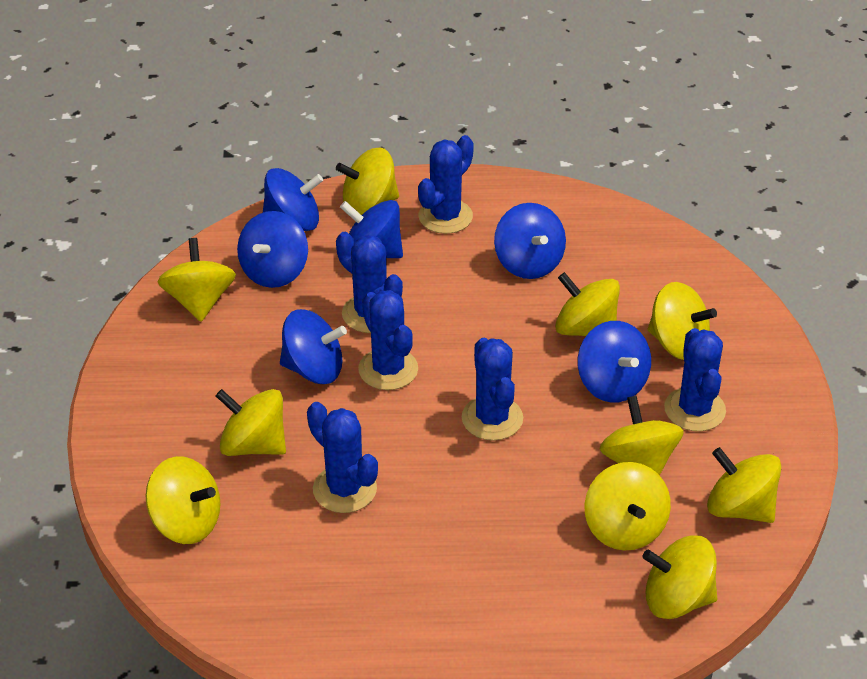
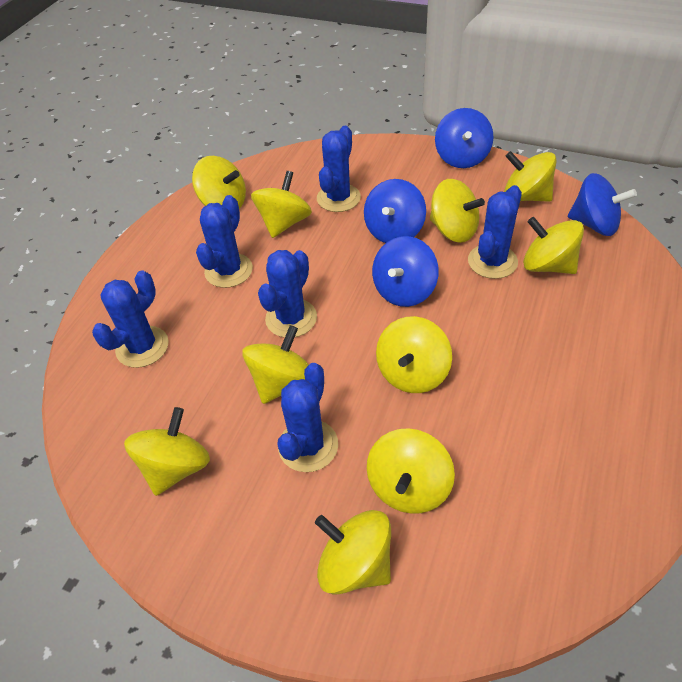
blue spinning top: [237,211,308,288] [263,168,323,231] [280,309,347,384] [340,200,403,258] [494,203,566,279] [578,321,651,403] = 6 -> [364,179,426,243] [372,236,439,307] [435,108,494,168] [568,173,637,236] = 4

